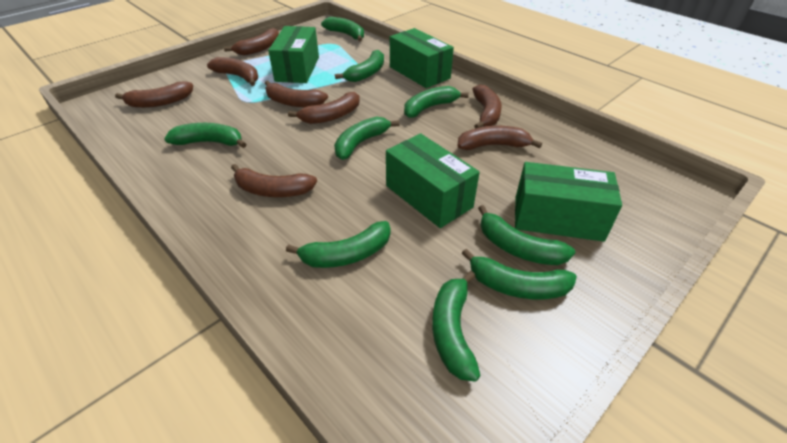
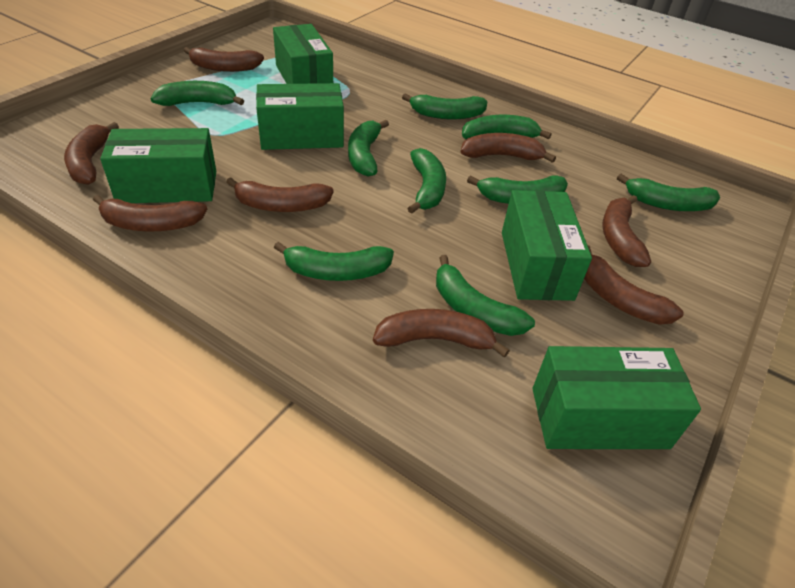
green box: [268,26,319,83] [386,133,480,228] [390,28,454,88] [515,162,622,242] = 4 -> [100,128,216,203] [256,83,344,150] [273,24,333,84] [502,190,592,301] [532,346,701,449] = 5

